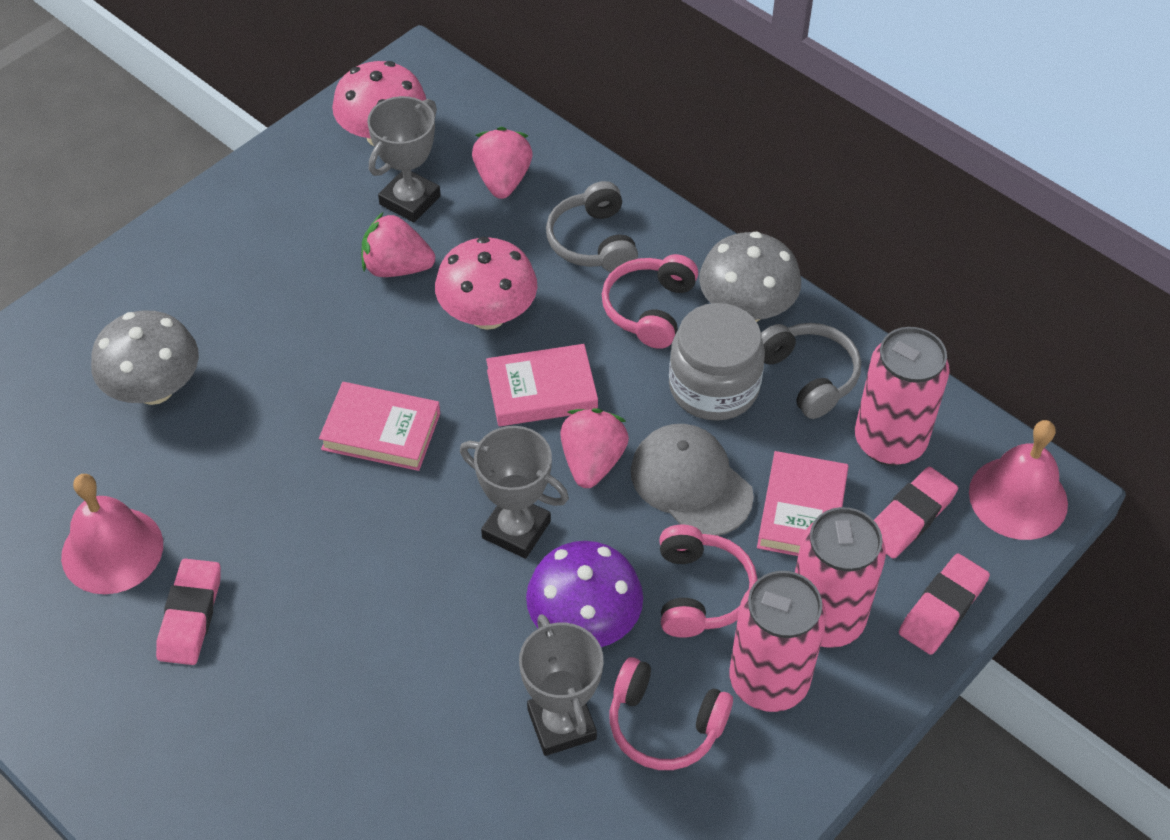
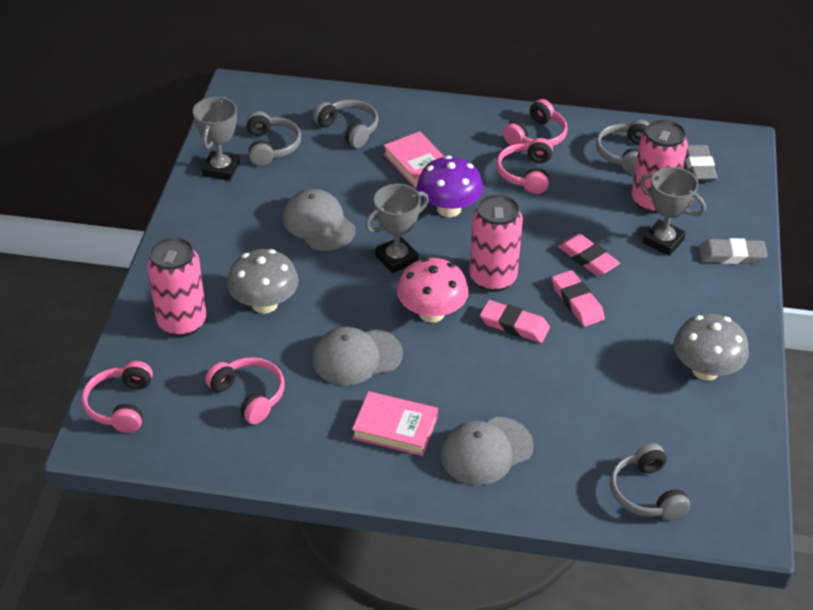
grey cap: [631,424,754,536] = 1 -> [283,189,356,251] [312,327,403,385] [441,417,534,485] = 3
grey eraser: none = 0 -> [685,145,718,181] [699,238,768,264] = 2
grey headphones: [546,181,638,272] [761,323,861,419] = 2 -> [246,111,301,166] [313,99,379,148] [596,119,649,174] [610,443,690,520] = 4
grey jar: [669,303,765,421] = 1 -> none = 0
pink bell: [61,474,163,594] [969,420,1068,540] = 2 -> none = 0
pink book: [319,382,440,471] [486,344,598,426] [757,451,849,556] = 3 -> [352,391,438,456] [383,131,445,188] = 2
pink headphones: [602,254,698,349] [610,657,733,770] [660,524,758,638] = 3 -> [82,361,153,433] [205,357,285,424] [496,138,553,194] [503,99,568,146] = 4
pink mushroom: [332,61,426,146] [435,237,537,330] = 2 -> [397,258,469,323] = 1
pink strawberry: [361,212,435,277] [472,127,533,199] [560,408,629,488] = 3 -> none = 0

